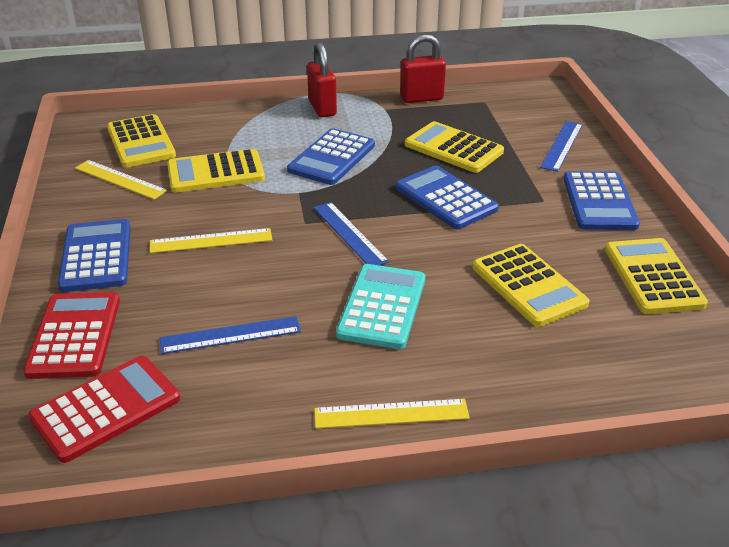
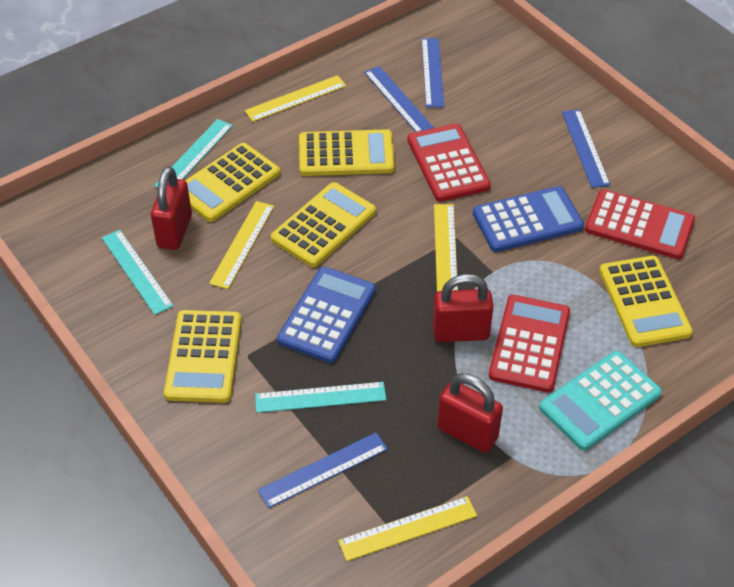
blue calculator: [58,219,131,292] [287,128,375,185] [396,166,499,229] [563,171,640,230] = 4 -> [277,267,376,363] [473,186,584,252] = 2
blue ruler: [160,316,301,354] [314,202,389,266] [540,121,583,172] = 3 -> [258,432,388,508] [364,66,434,132] [421,38,444,108] [562,109,610,188] = 4
red calculator: [23,292,120,379] [28,356,180,463] = 2 -> [407,124,491,202] [489,295,570,393] [585,189,695,259] = 3
red padlock: [307,42,337,117] [400,34,446,103] = 2 -> [151,166,192,250] [432,274,494,342] [437,373,503,453] = 3
turquoise ruler: none = 0 -> [102,230,174,315] [154,119,233,188] [255,382,386,413] = 3
yellow ruler: [75,160,167,199] [150,228,272,253] [314,399,470,429] = 3 -> [209,201,274,289] [245,75,346,122] [338,496,477,561] [434,204,458,292] = 4

